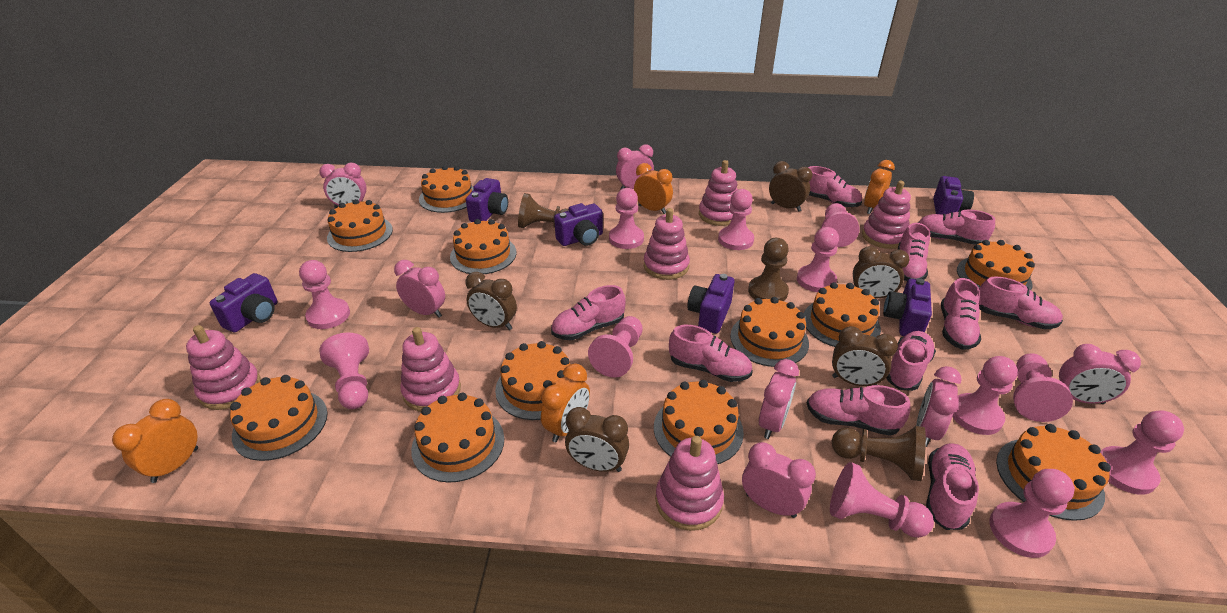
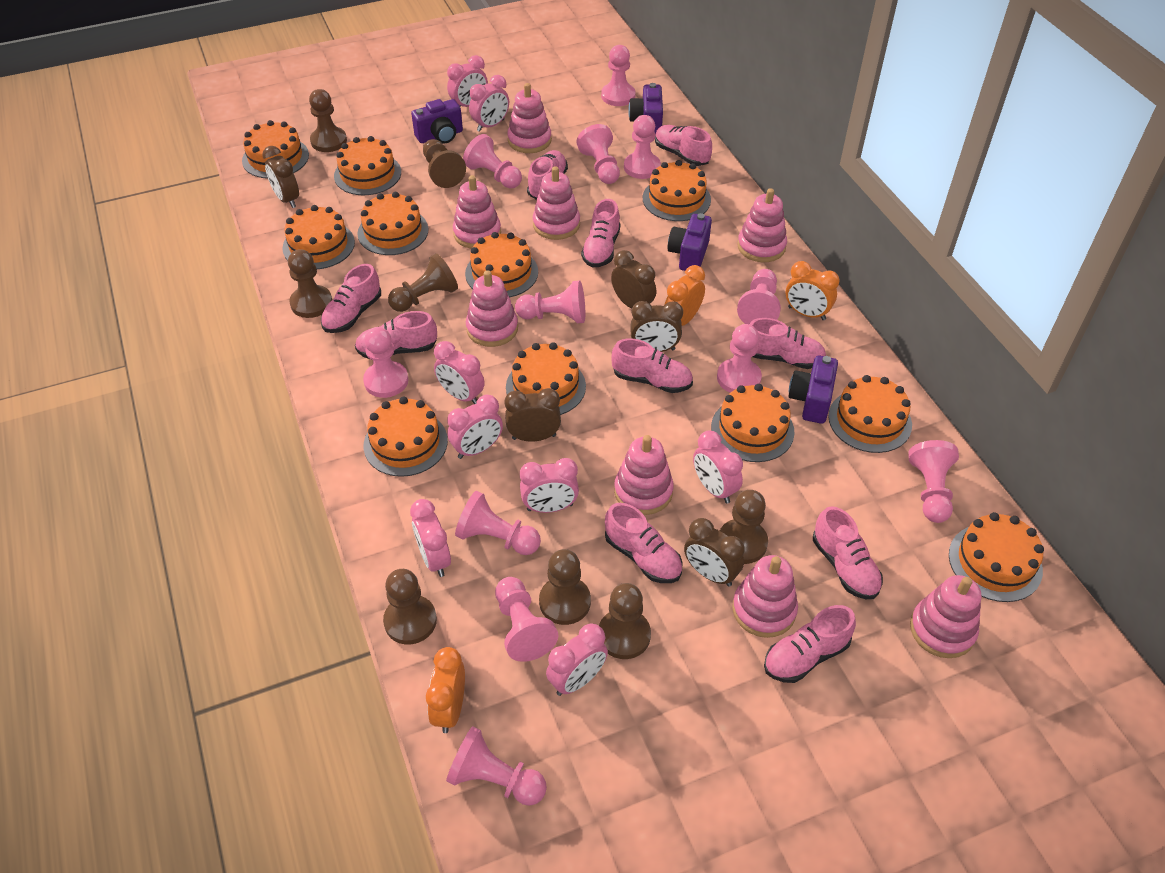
brown pawn: [518,193,569,228] [748,238,789,301] [832,426,926,481] = 3 -> [288,249,332,318] [309,89,347,152] [383,569,437,645] [388,253,458,312] [423,139,466,188] [539,549,591,625] [599,583,651,659] [720,490,768,564] = 8
orange clock: [112,399,198,483] [541,364,590,442] [634,163,673,214] [864,160,895,214] = 4 -> [426,647,465,733] [665,265,705,326] [786,261,840,320] = 3
pink clock: [319,163,366,208] [394,260,445,318] [616,144,654,190] [742,442,816,518] [759,359,799,439] [916,366,962,447] [1059,344,1141,404] = 7 -> [410,499,451,577] [434,341,484,404] [447,55,488,107] [447,395,503,459] [469,75,509,132] [520,458,579,513] [546,623,608,696] [693,430,743,504] = 8
pink stacking toy: [186,325,261,410] [400,327,461,412] [644,208,690,280] [655,436,724,531] [699,160,738,226] [862,181,911,249] = 6 -> [453,175,501,249] [466,270,518,347] [507,83,552,153] [533,166,580,240] [614,435,674,515] [732,555,798,638] [737,188,787,262] [910,575,981,658] = 8
purple camera: [210,273,277,332] [466,178,508,222] [554,203,603,246] [687,274,735,334] [883,278,932,336] [933,176,974,215] = 6 -> [411,99,463,144] [628,83,663,134] [668,213,712,271] [788,355,838,424] = 4

